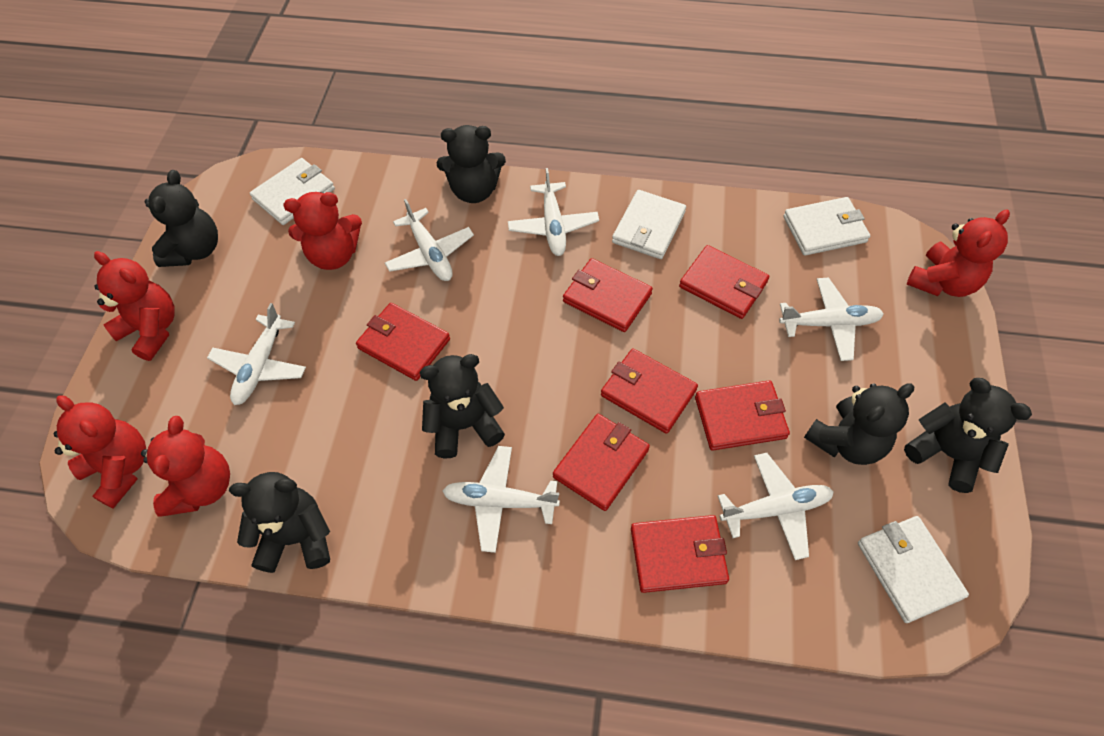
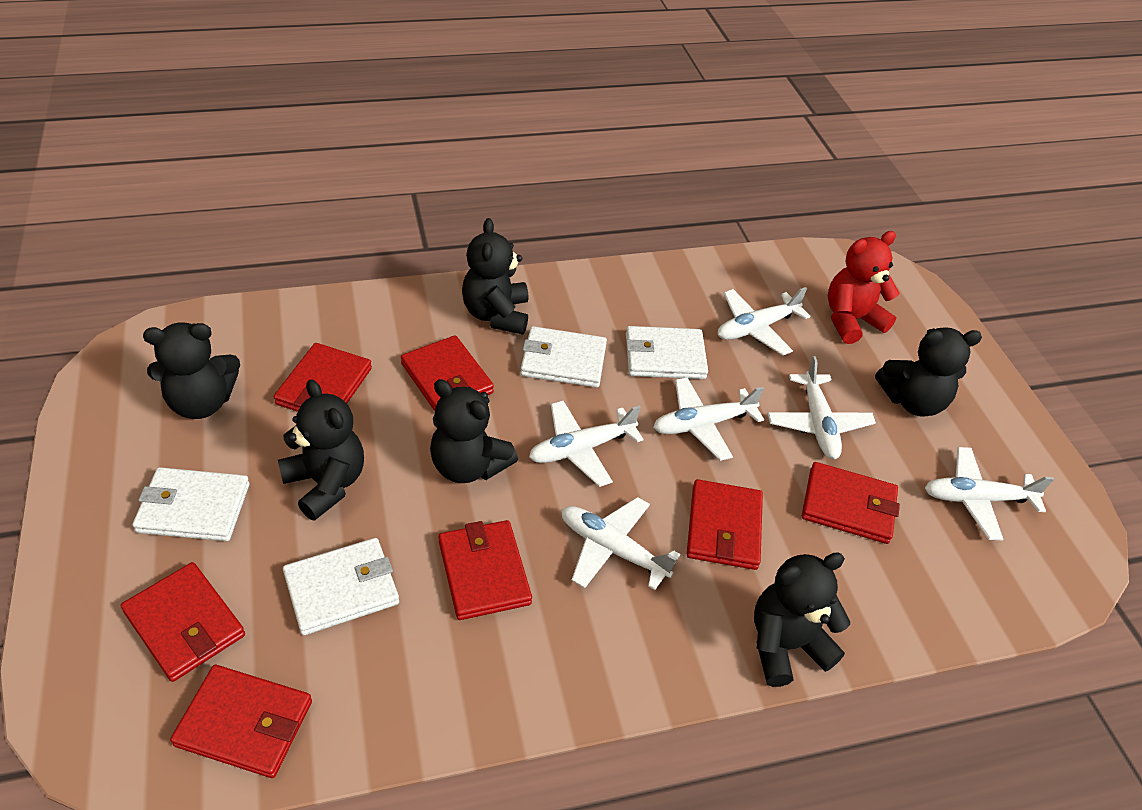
red teddy bear: [53,396,146,509] [94,251,174,361] [141,416,230,517] [283,192,362,270] [907,209,1010,297] = 5 -> [828,231,900,344] = 1

